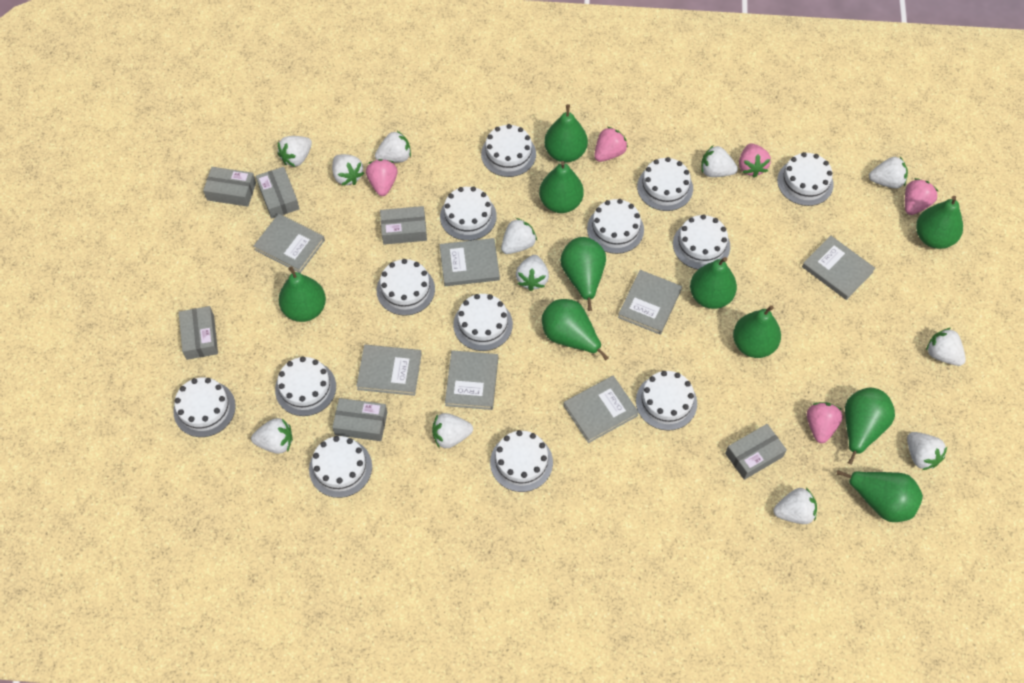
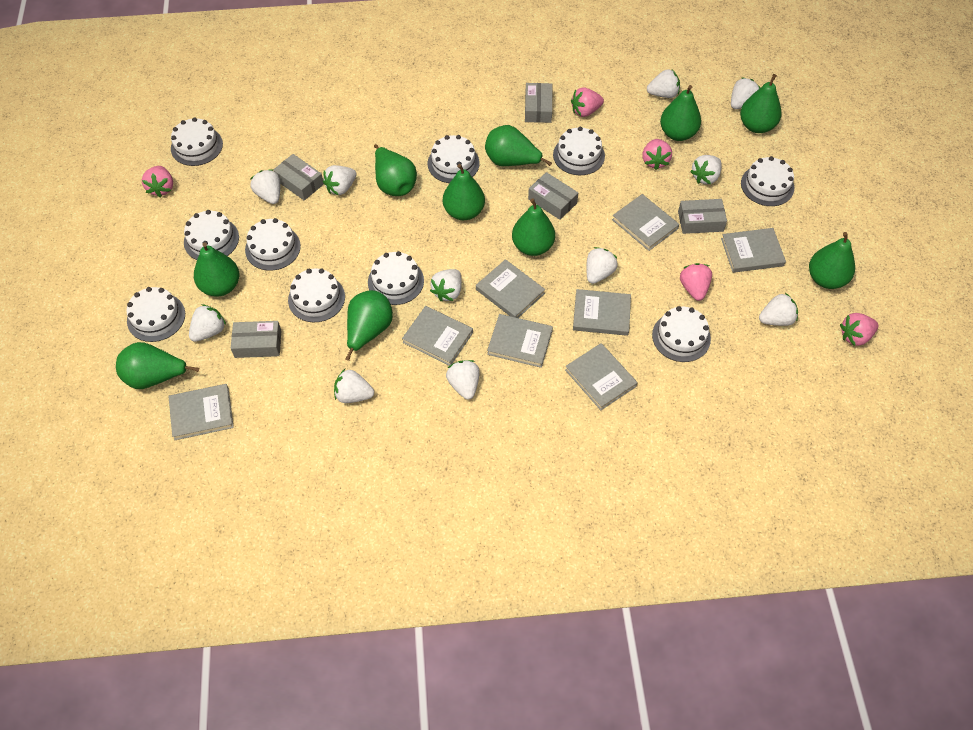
grey book: [253,214,325,273] [356,345,422,396] [439,238,500,286] [445,350,498,410] [563,375,639,443] [618,270,682,334] [802,236,875,300] = 7 -> [168,384,234,440] [402,306,473,366] [476,259,545,318] [487,314,553,368] [565,343,638,410] [573,289,631,336] [612,194,679,251] [721,228,786,273] = 8
grey box: [179,306,218,360] [203,167,256,207] [256,167,300,219] [332,398,387,441] [380,206,427,245] [725,424,787,480] = 6 -> [231,321,281,358] [273,154,324,201] [525,83,552,123] [528,172,578,220] [678,199,727,234] = 5
white cake: [173,377,236,437] [275,357,336,416] [309,436,372,498] [377,259,435,316] [440,186,497,241] [453,294,513,351] [481,124,536,177] [490,430,553,492] [587,199,644,254] [636,371,697,431] [637,157,693,211] [673,214,730,269] [777,152,834,206] = 13 -> [126,287,185,342] [171,117,223,166] [184,210,239,260] [245,218,301,271] [288,268,345,322] [368,251,424,305] [428,135,480,183] [553,127,605,175] [652,306,711,362] [741,156,794,206] = 10
white strawberry: [251,418,293,454] [277,136,312,167] [332,154,364,186] [375,131,411,163] [432,413,473,448] [501,218,537,254] [516,255,549,291] [701,146,738,177] [773,488,817,524] [869,157,908,188] [907,432,947,470] [926,328,966,366] = 12 -> [189,304,226,342] [250,169,280,204] [323,165,356,195] [334,369,374,403] [430,269,462,301] [446,360,480,400] [586,247,618,284] [647,69,680,98] [690,155,722,184] [731,77,761,109] [759,293,798,326] = 11

